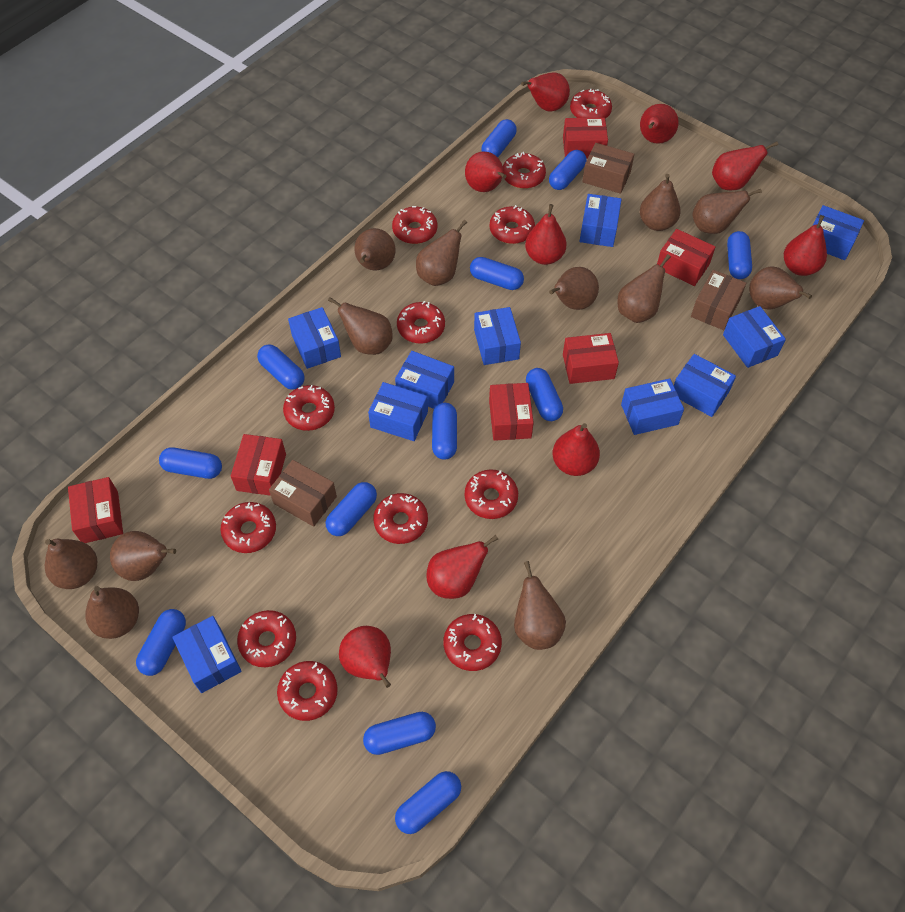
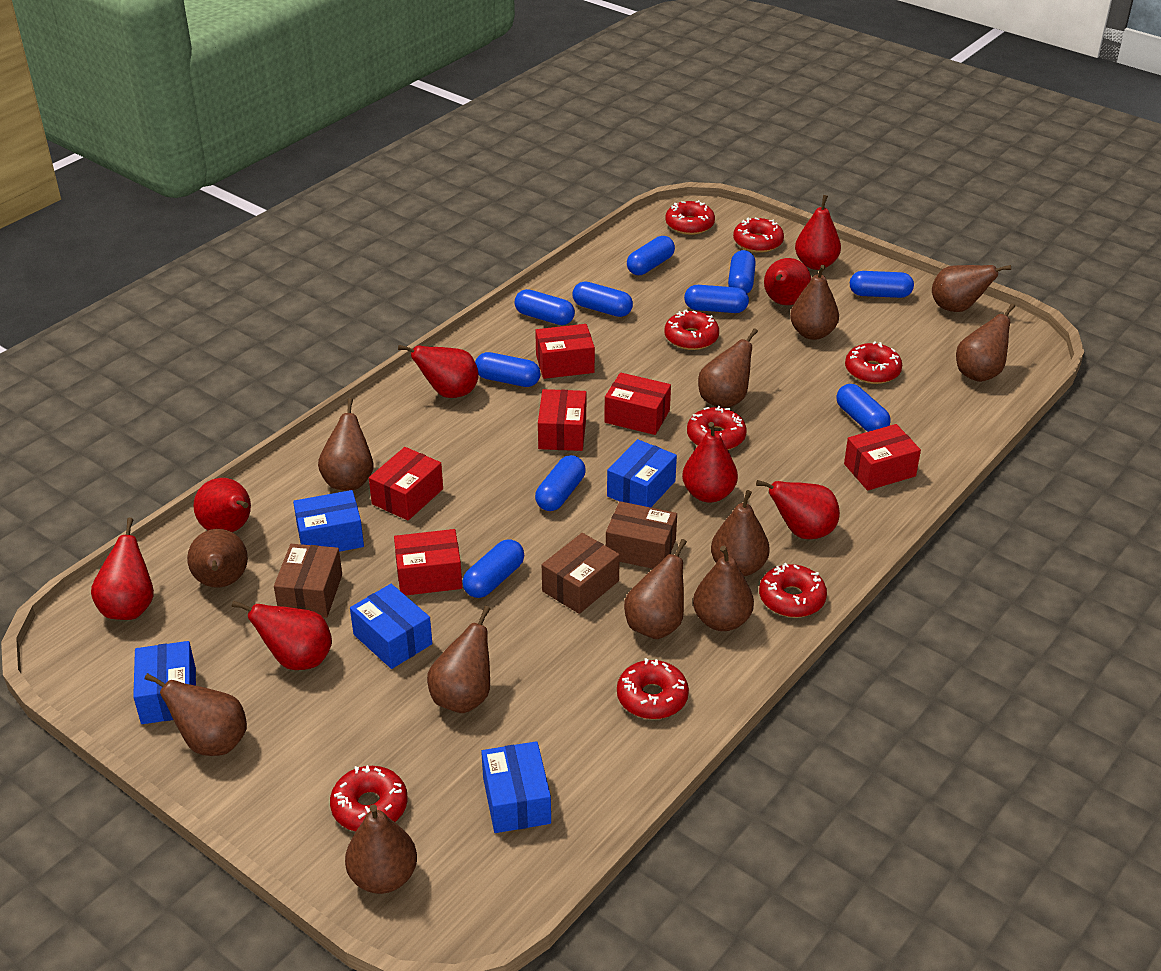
blue box: [172,616,242,693] [288,307,341,369] [368,382,428,441] [395,351,454,409] [474,307,521,365] [580,194,622,247] [621,379,684,435] [674,354,736,417] [723,306,786,368] [813,205,864,260] = 10 -> [133,641,196,724] [293,490,364,552] [350,584,432,669] [481,741,551,833] [607,439,677,508] = 5
blue capsule: [136,609,186,676] [159,447,222,479] [257,344,305,390] [326,482,377,536] [363,712,436,755] [395,771,461,834] [432,403,457,460] [470,257,524,290] [481,119,517,157] [526,368,563,421] [549,150,587,190] [727,231,752,279] = 12 -> [463,539,524,598] [475,352,541,387] [515,289,575,325] [535,455,586,511] [573,282,633,317] [627,236,675,275] [684,285,749,313] [728,250,756,294] [836,384,891,432] [850,271,914,298] = 10
red donut: [220,502,276,553] [237,610,296,667] [277,661,338,721] [283,385,335,431] [373,493,428,544] [392,206,437,244] [397,301,445,343] [443,614,502,671] [465,469,518,519] [489,205,535,244] [503,152,546,189] [570,88,612,119] = 12 -> [330,765,408,832] [617,658,689,719] [665,200,715,235] [665,310,719,350] [687,406,746,450] [733,217,784,253] [759,563,827,618] [845,341,902,384] = 8
red pear: [339,626,391,688] [426,535,498,599] [465,151,506,192] [521,72,570,111] [525,204,567,265] [553,423,600,476] [640,104,679,144] [712,141,778,190] [784,215,827,276] = 9 -> [91,517,154,620] [193,478,251,532] [232,601,332,670] [398,345,479,398] [682,422,738,503] [756,480,840,539] [764,258,811,305] [795,195,841,270] = 8

